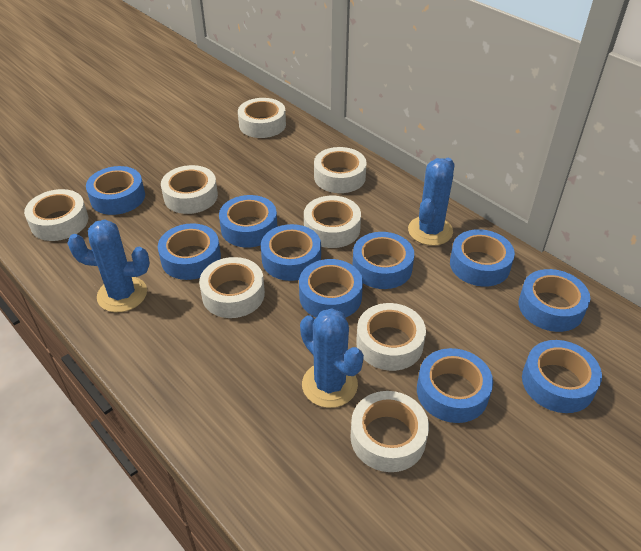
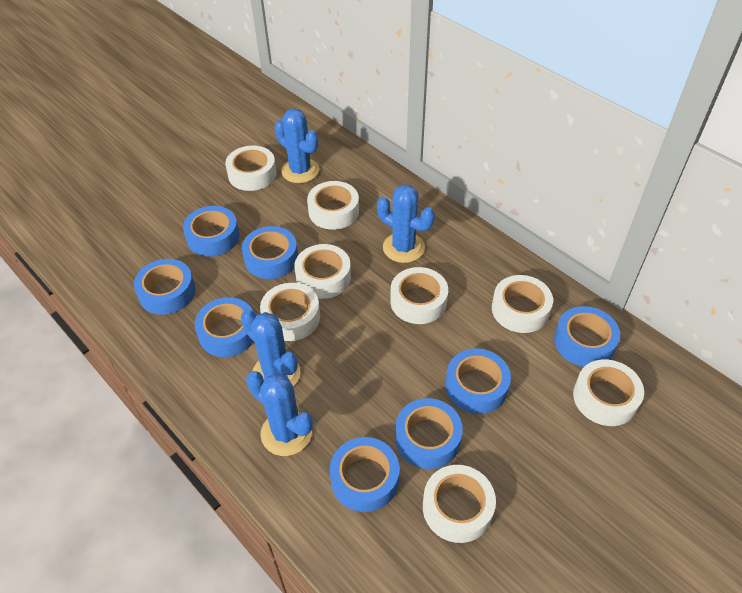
blue cactus: [68,219,150,312] [300,308,364,408] [408,158,454,246] = 3 -> [241,310,300,386] [246,371,313,456] [274,108,319,183] [377,184,435,263] = 4
blue tape: [86,166,145,215] [158,223,221,280] [219,195,277,247] [261,224,321,281] [299,259,363,318] [353,232,414,289] [417,348,493,423] [450,229,515,287] [519,269,590,332] [522,340,602,413] = 10 -> [134,259,195,315] [183,206,239,257] [195,297,254,357] [242,226,298,279] [330,437,399,512] [395,398,463,469] [445,349,511,414] [554,306,620,367] = 8

